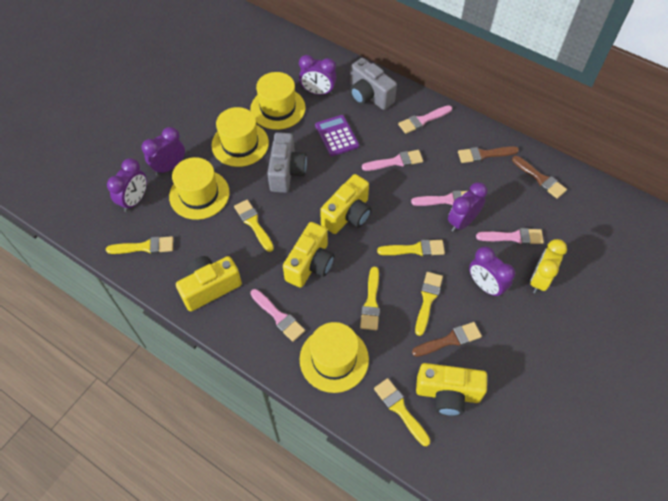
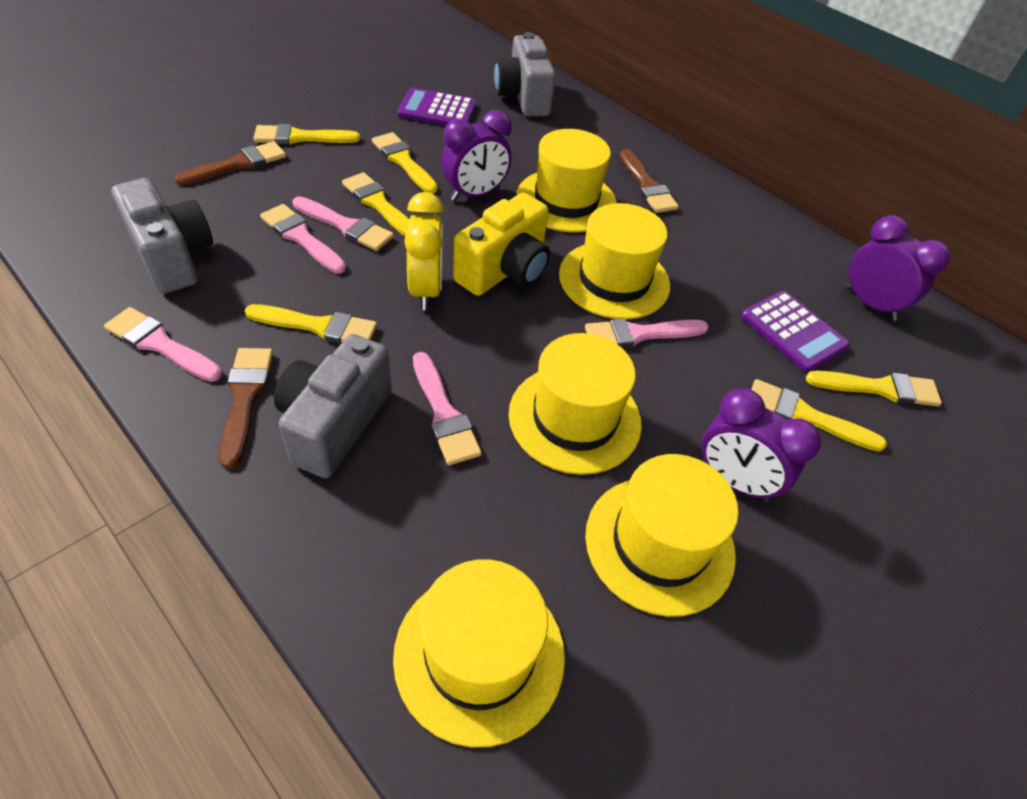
grey camera: [267,132,307,193] [350,58,397,110] = 2 -> [111,178,213,294] [274,334,392,478] [494,32,556,117] = 3
purple calculator: [315,115,359,156] = 1 -> [397,88,476,126] [741,291,850,373] = 2
purple clock: [107,158,147,212] [141,127,185,175] [299,55,337,95] [448,182,487,232] [469,246,515,298] = 5 -> [441,110,512,201] [701,388,821,502] [845,215,950,321] = 3
yellow camera: [176,256,242,311] [283,222,335,288] [320,174,372,234] [416,363,487,416] = 4 -> [453,193,550,296] = 1
yellow hat: [169,157,230,220] [211,107,269,167] [250,72,306,130] [300,322,369,393] = 4 -> [393,559,565,747] [509,333,642,475] [516,129,617,232] [559,203,670,320] [585,454,739,617] = 5

